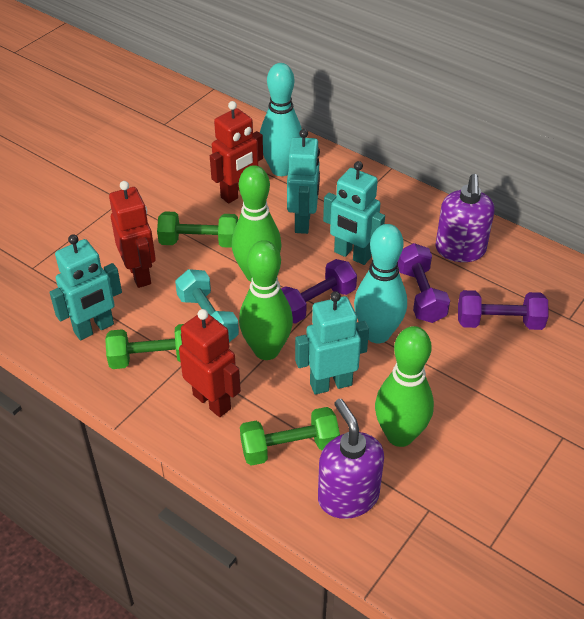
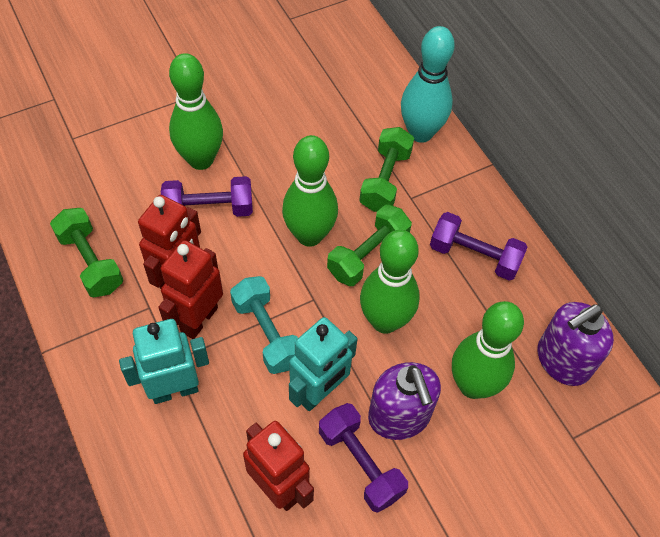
green bowling pin: [232,165,282,282] [239,240,293,360] [375,326,434,447] = 3 -> [169,53,223,170] [282,135,338,247] [360,230,420,334] [452,301,524,399] = 4
turquoise bowling pin: [260,63,302,176] [354,224,407,343] = 2 -> [401,26,455,143] = 1
turquoise robot: [49,234,122,340] [287,129,320,234] [295,291,369,395] [323,161,385,265] = 4 -> [119,319,209,404] [289,317,358,411] = 2

